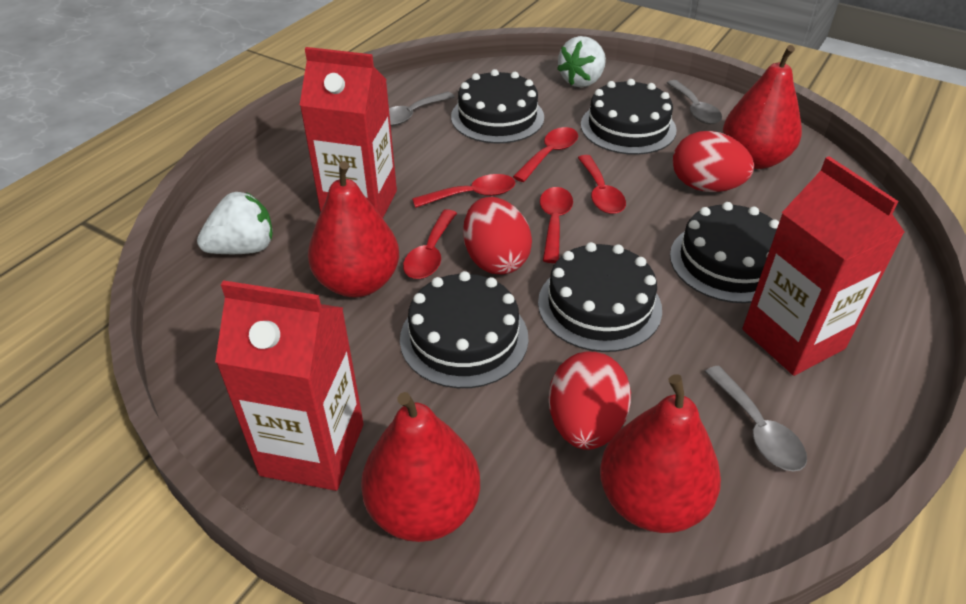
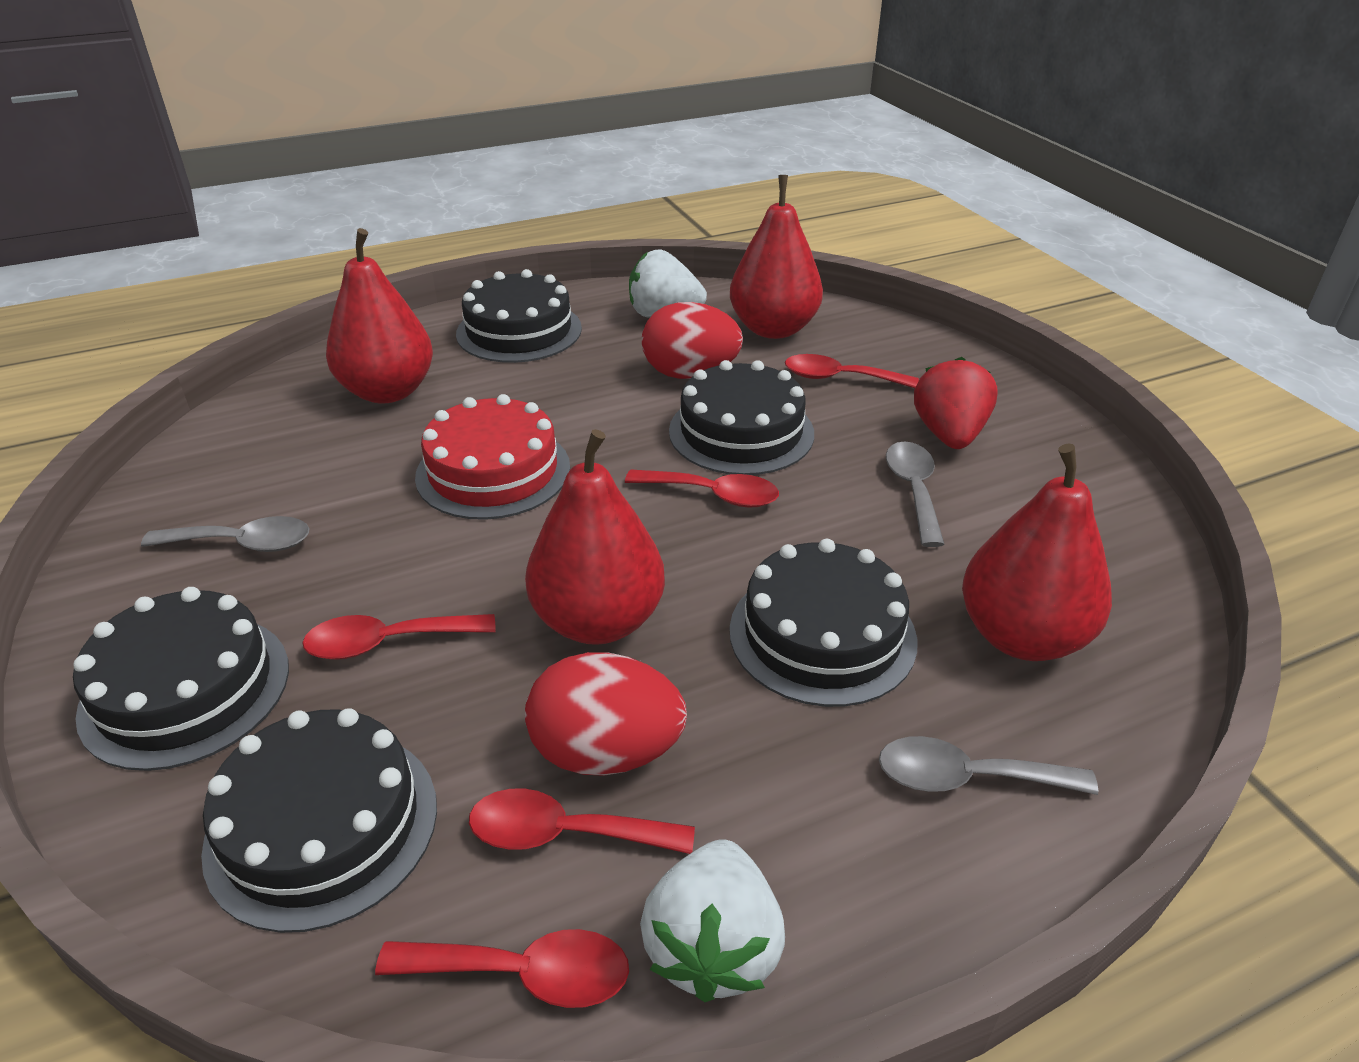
red cake: none = 0 -> [415,394,570,520] = 1
red carton: [215,280,364,491] [300,47,397,218] [742,156,905,376] = 3 -> none = 0
red egg: [463,197,532,274] [549,352,631,450] [673,131,754,192] = 3 -> [525,652,687,776] [642,302,743,379] = 2
red strawberry: none = 0 -> [914,357,998,449] = 1

